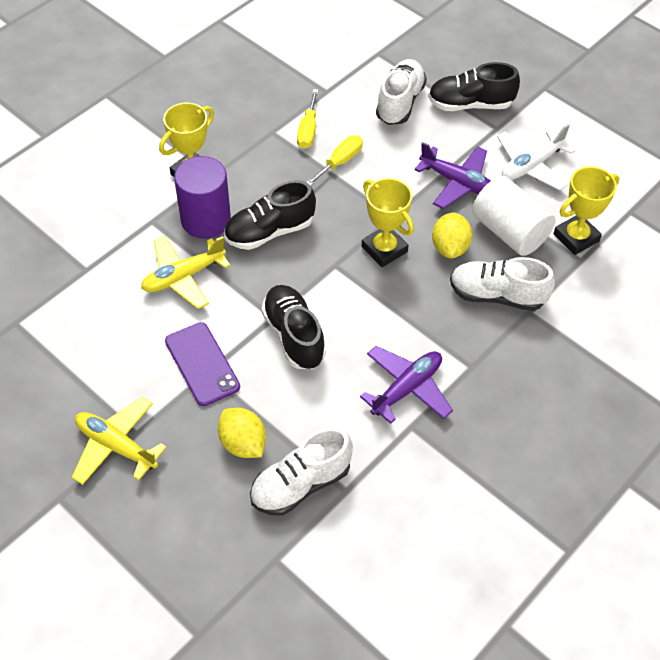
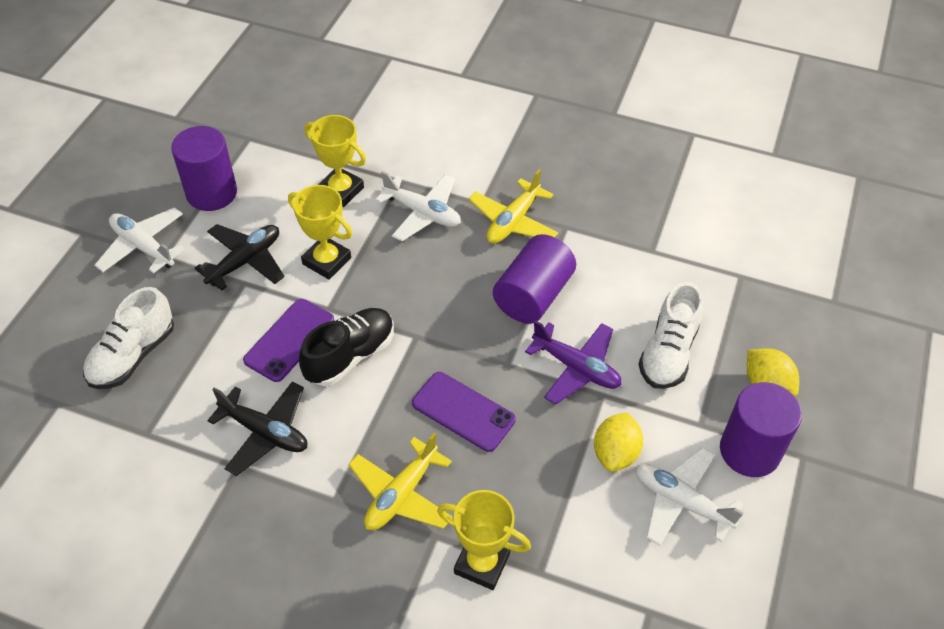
black plane: none = 0 -> [195,224,285,291] [207,382,307,476] = 2
black shoe: [224,180,316,250] [261,285,326,369] [428,62,520,111] = 3 -> [299,308,394,386] = 1
purple cylinder: [174,156,231,239] = 1 -> [171,126,237,211] [493,234,576,324] [720,382,802,477] = 3
purple phone: [165,322,240,406] = 1 -> [243,299,334,382] [412,372,516,452] = 2
purple plane: [360,346,453,424] [414,142,491,209] = 2 -> [525,320,622,405] = 1
white cylinder: [472,176,556,256] = 1 -> none = 0
white plane: [497,124,575,191] = 1 -> [95,207,186,274] [375,171,461,241] [636,448,744,546] = 3
white shoe: [250,427,353,516] [376,59,427,125] [450,257,555,311] = 3 -> [83,287,174,389] [638,282,703,389] = 2
yellow screwdriver: [297,89,318,149] [307,135,363,185] = 2 -> none = 0

